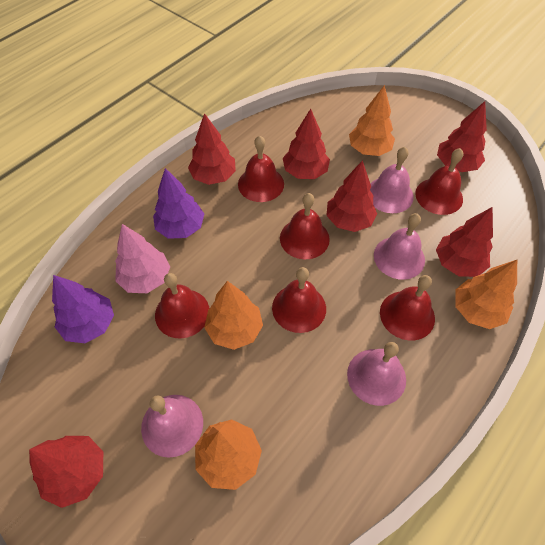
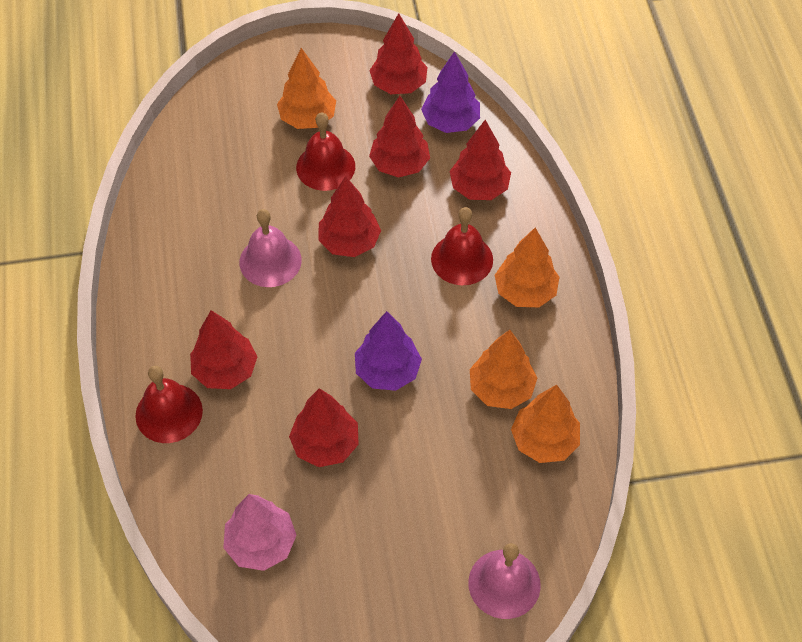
pink bell: [141,395,203,458] [347,342,406,406] [370,147,414,213] [374,213,425,280] = 4 -> [240,209,302,287] [468,543,541,619] = 2
red bell: [155,273,209,338] [238,136,284,202] [272,267,326,333] [280,193,330,259] [380,275,435,340] [415,148,464,215] = 6 -> [135,366,203,443] [296,112,355,191] [431,207,493,285] = 3

